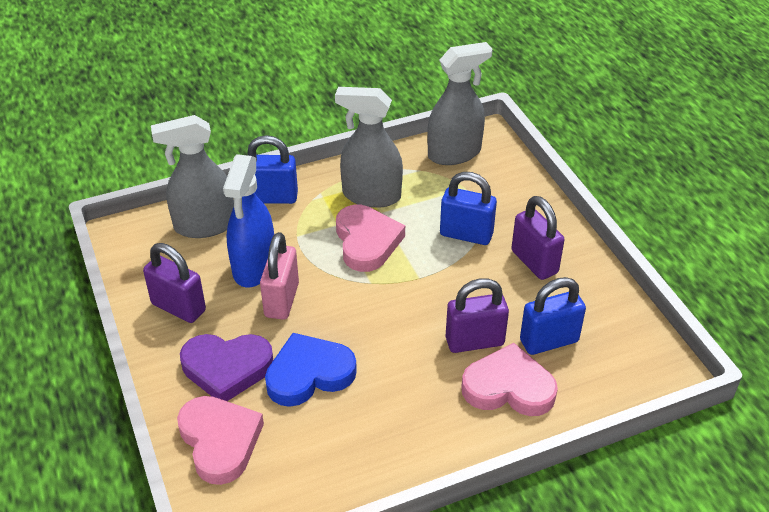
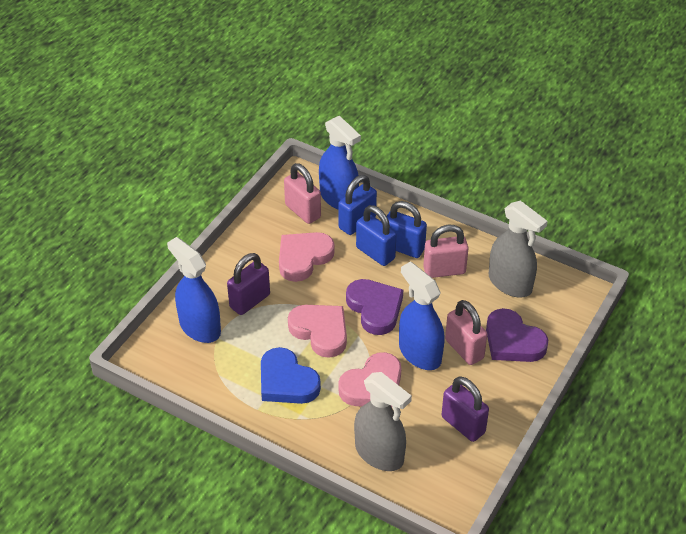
blue spray bottle: [223,154,274,287] = 1 -> [167,237,221,343] [319,116,361,209] [399,262,445,370] = 3
grey spray bottle: [151,115,234,238] [335,87,403,208] [427,42,493,165] = 3 -> [354,372,412,471] [489,201,548,297] = 2
pink padlock: [260,232,299,320] = 1 -> [284,163,321,224] [423,225,469,278] [445,300,487,365] = 3
purple heart: [180,334,273,401] = 1 -> [346,279,403,335] [486,308,548,362] = 2
purple padlock: [143,243,206,323] [445,278,509,353] [511,196,565,280] = 3 -> [227,253,270,315] [442,376,489,442] = 2

